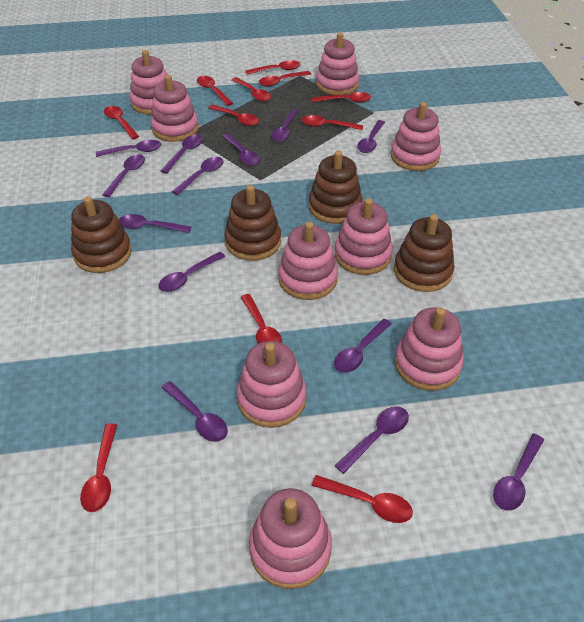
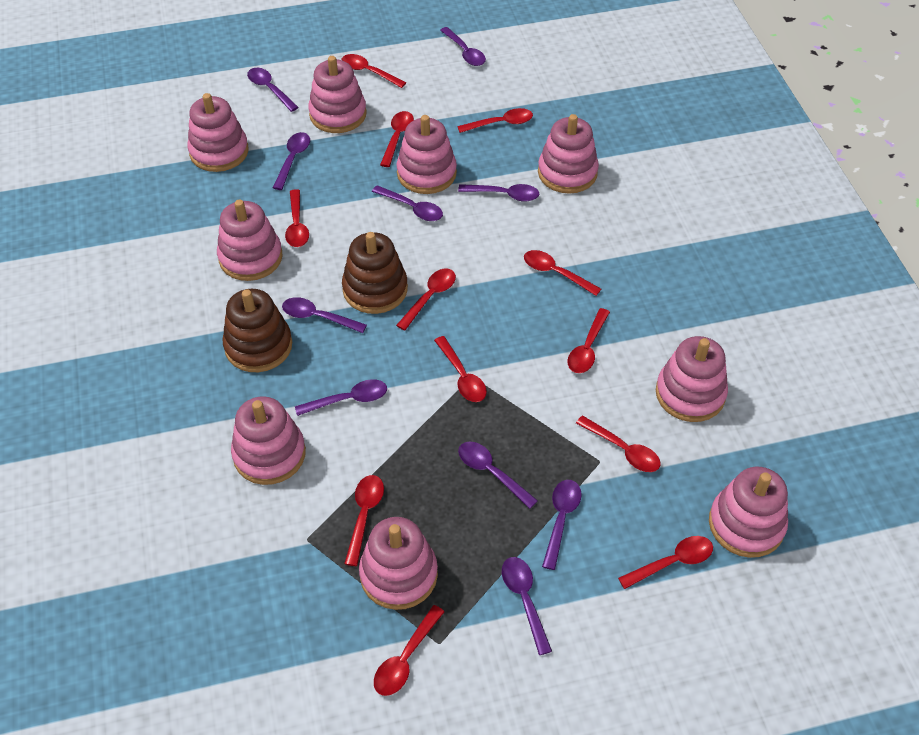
brown stacking toy: [71,196,132,273] [224,185,281,261] [309,151,362,224] [394,214,455,292] = 4 -> [223,289,292,372] [342,232,408,314] = 2
purple spoon: [96,140,161,157] [102,154,145,197] [119,214,191,233] [158,252,225,292] [161,135,203,174] [161,381,228,442] [172,157,224,195] [222,133,260,166] [271,110,298,142] [334,319,392,373] [334,406,409,474] [357,120,385,153] [493,434,544,511] = 13 -> [247,68,299,112] [273,132,310,190] [282,297,367,333] [295,379,387,416] [372,185,443,221] [440,27,486,66] [458,184,539,202] [458,442,538,509] [502,557,552,655] [542,480,582,570] = 10
red spoon: [80,424,117,512] [104,106,139,139] [197,76,233,106] [208,104,259,126] [231,77,271,101] [241,294,282,344] [245,60,301,75] [259,71,311,87] [302,115,363,130] [311,475,413,523] [312,92,371,103] = 11 -> [285,189,309,247] [342,54,406,88] [344,475,384,566] [374,605,445,696] [380,111,414,167] [396,269,456,331] [434,336,487,402] [457,108,533,133] [524,250,601,296] [568,308,610,373] [576,416,661,472] [618,536,713,589] = 12

